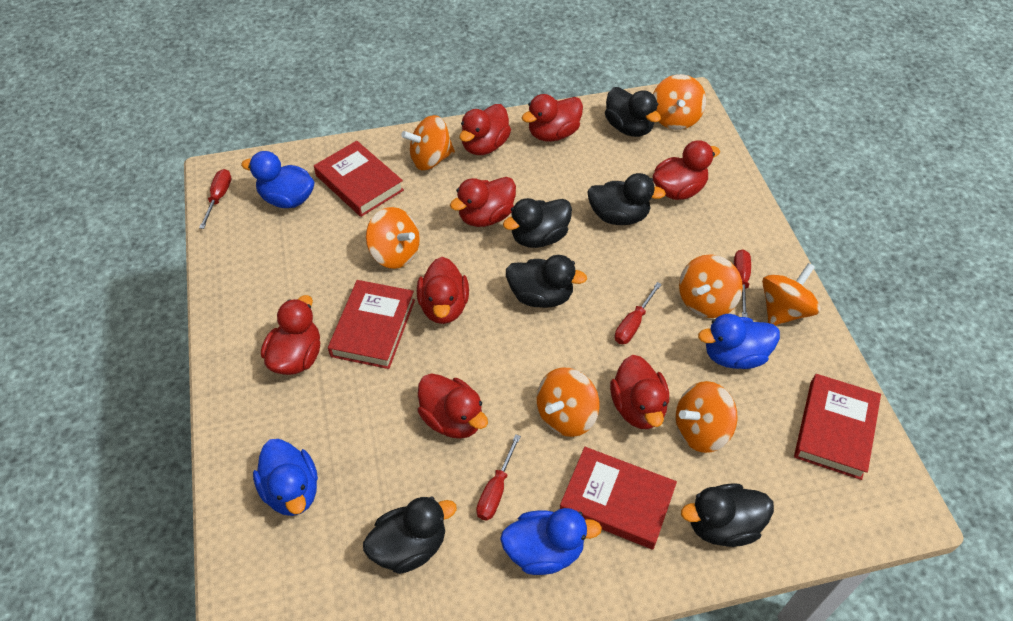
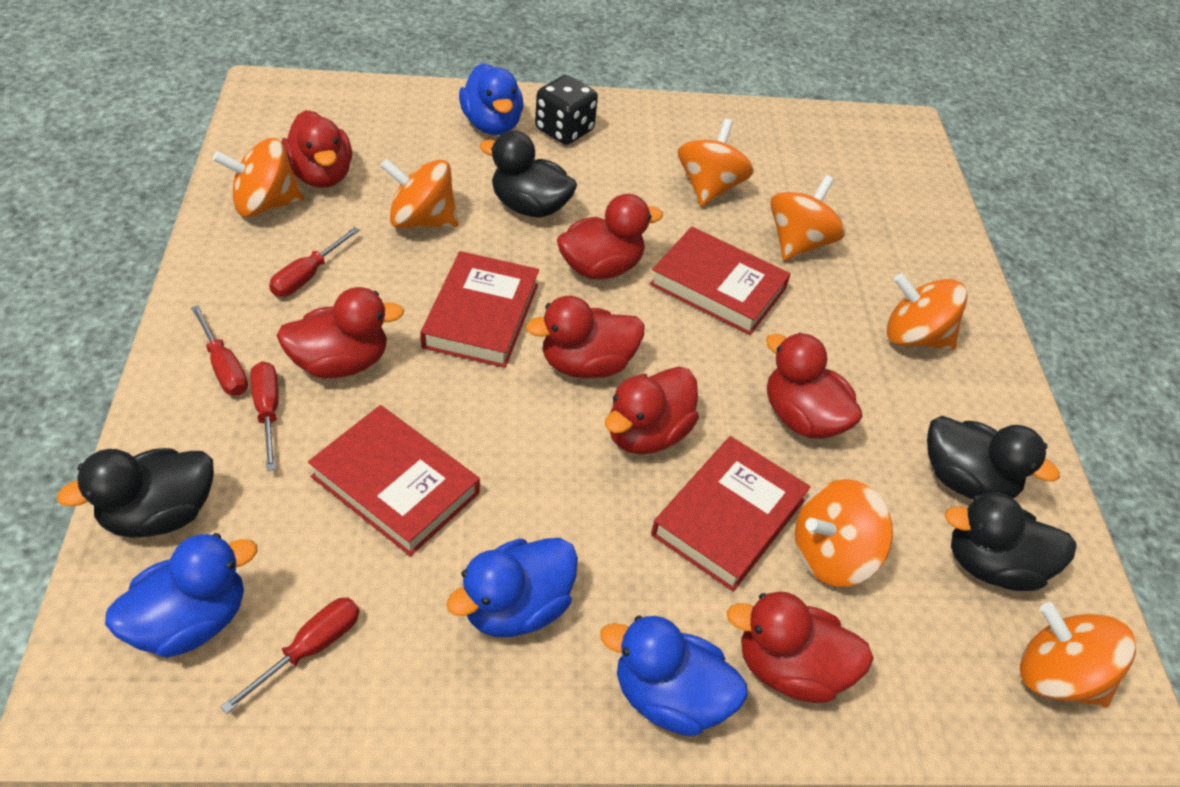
black dice: none = 0 -> [535,75,598,145] = 1
black duck: [363,496,457,574] [503,198,572,248] [506,255,587,308] [587,173,666,225] [605,87,661,137] [681,483,774,547] = 6 -> [57,448,214,538] [480,130,577,218] [927,416,1060,499] [944,492,1077,591] = 4
red duck: [261,295,320,375] [417,257,469,324] [418,373,488,439] [450,177,516,227] [459,104,511,155] [522,94,583,142] [610,355,669,429] [653,140,720,200] = 8 -> [277,287,404,379] [282,110,352,188] [526,296,645,378] [557,194,663,280] [605,367,699,454] [727,592,874,703] [766,333,863,439] = 7

